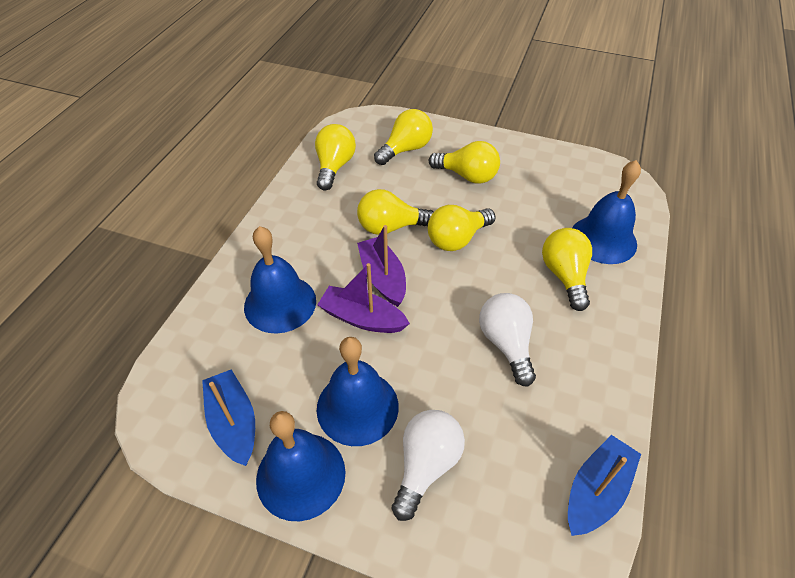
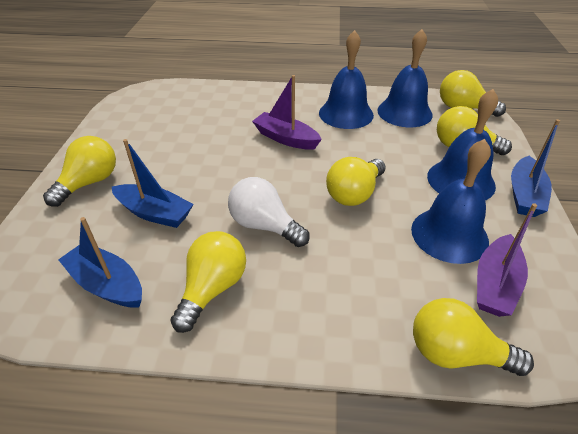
blue boat: [202,369,255,466] [568,435,641,536] = 2 -> [58,217,142,308] [112,139,194,228] [511,119,560,217] = 3
white light bulb: [391,410,465,521] [479,293,536,387] = 2 -> [228,177,310,247] = 1

